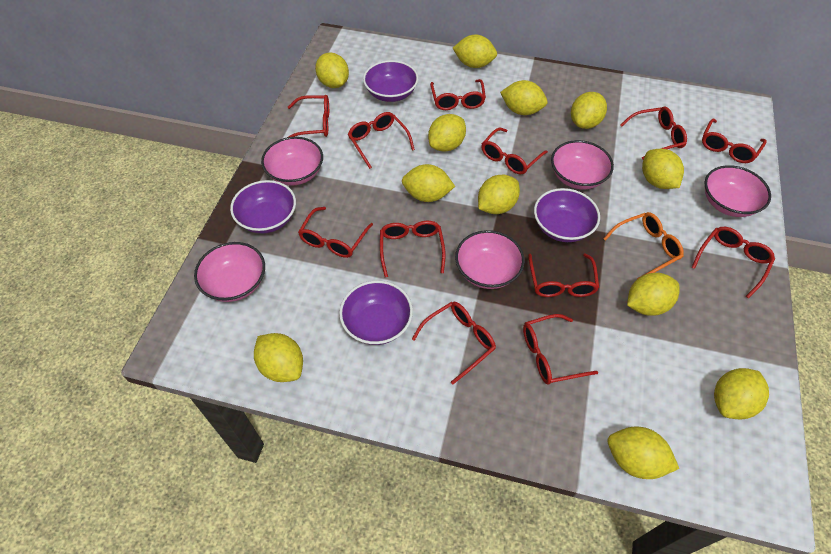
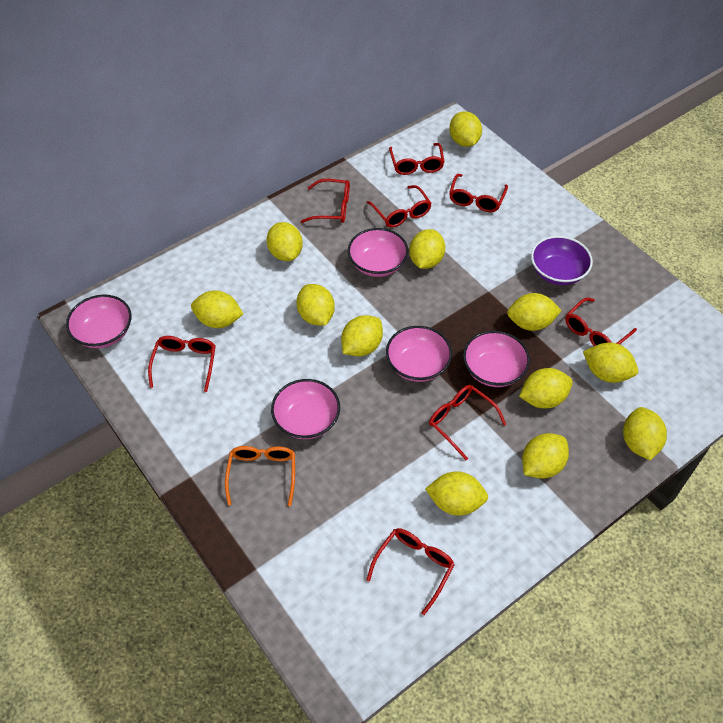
purple bowl: [230,180,296,234] [339,280,413,345] [363,60,418,102] [534,188,600,242] = 4 -> [531,236,593,285] = 1
red glasses: [288,95,329,137] [298,207,373,258] [348,112,415,169] [380,221,445,277] [412,302,496,384] [430,79,486,110] [481,127,548,175] [523,314,598,384] [528,253,599,297] [621,107,687,160] [691,227,775,299] [702,118,766,163] = 12 -> [148,336,216,392] [301,179,350,223] [367,185,432,227] [367,528,455,615] [389,143,444,175] [429,385,506,460] [449,174,508,212] [565,298,637,346] = 8

